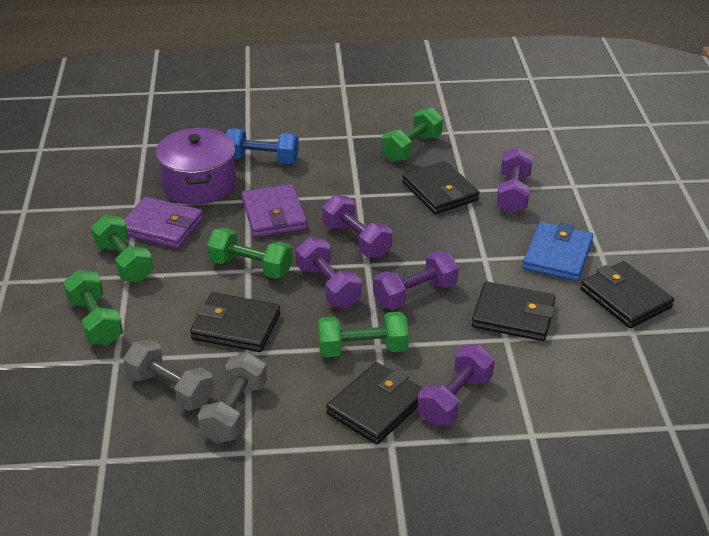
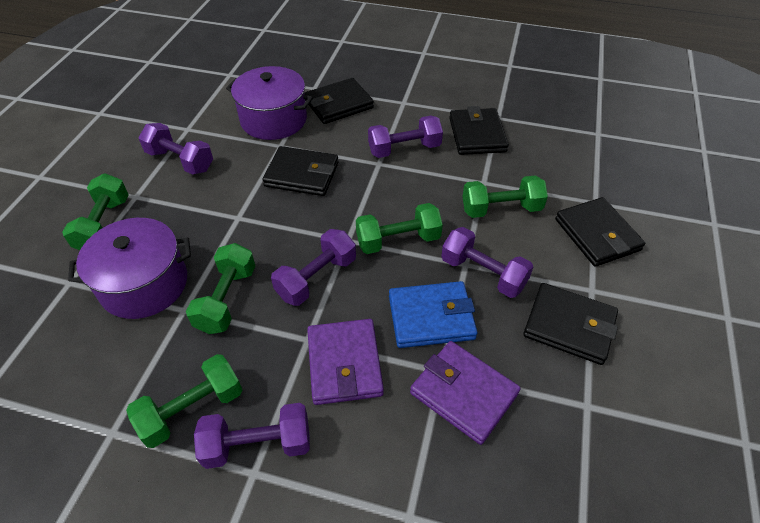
blue dumbbell: [226,128,299,164] = 1 -> none = 0
grey dumbbell: [123,339,214,411] [197,353,267,443] = 2 -> none = 0
purple pot: [156,128,236,205] = 1 -> [68,218,191,319] [226,66,313,140] = 2

